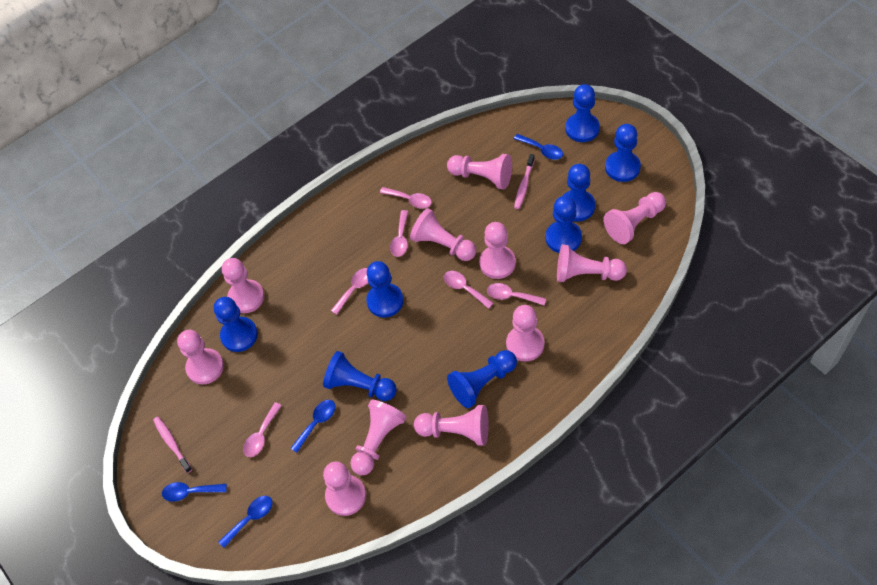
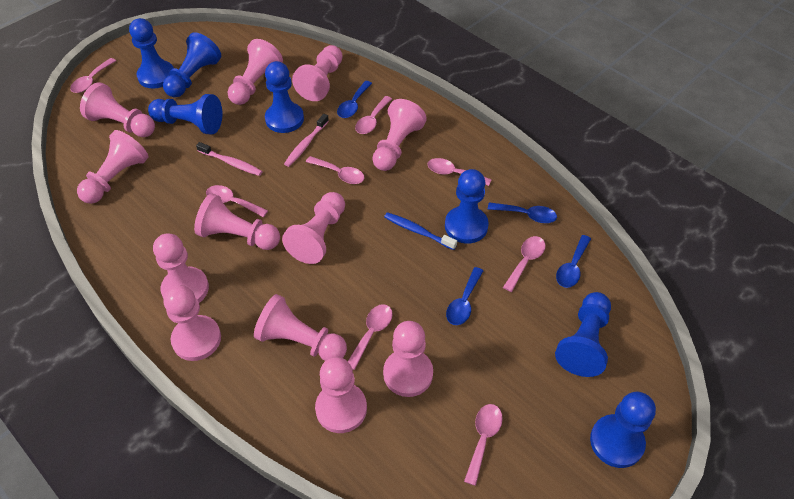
blue pawn: [214,297,258,352] [323,351,397,401] [366,261,404,318] [447,350,517,408] [546,196,582,253] [563,164,595,222] [565,84,600,142] [605,124,641,182] = 8 -> [129,18,174,89] [148,94,222,135] [163,32,221,97] [265,61,304,133] [445,169,489,244] [555,292,611,377] [590,392,656,468] = 7
blue toothbrush: none = 0 -> [384,212,457,250] = 1
pink pawn: [177,330,224,385] [222,258,264,313] [323,462,366,516] [350,400,406,475] [410,208,476,261] [414,405,489,446] [447,154,512,189] [479,222,516,279] [506,305,545,362] [557,245,627,282] [604,192,666,244] = 11 -> [77,130,148,204] [80,82,155,137] [153,234,209,303] [164,285,221,361] [194,193,280,250] [228,39,283,105] [254,294,347,361] [282,192,345,264] [292,45,343,101] [315,357,367,433] [372,99,427,171] [383,321,433,397] = 12
pink spoon: [243,402,282,457] [331,268,368,315] [380,187,432,208] [390,210,409,257] [444,271,493,309] [487,283,546,306] = 6 -> [70,58,116,93] [206,185,268,217] [306,156,365,184] [348,304,393,370] [355,96,392,134] [427,158,492,186] [464,404,503,486] [503,236,546,292] = 8

